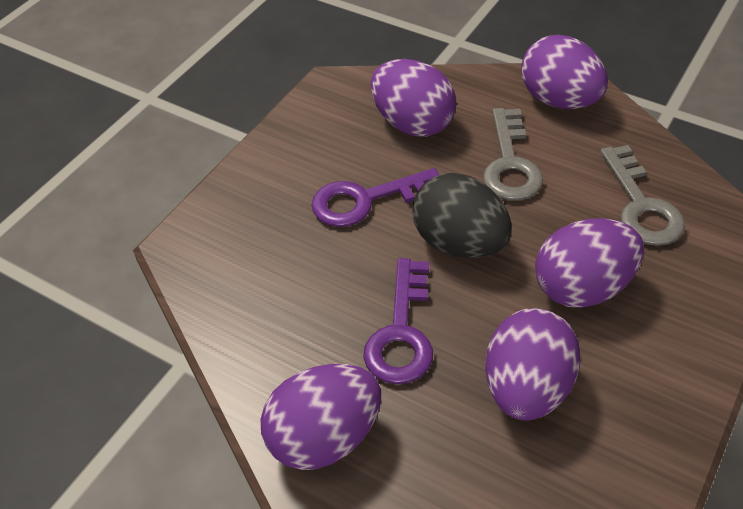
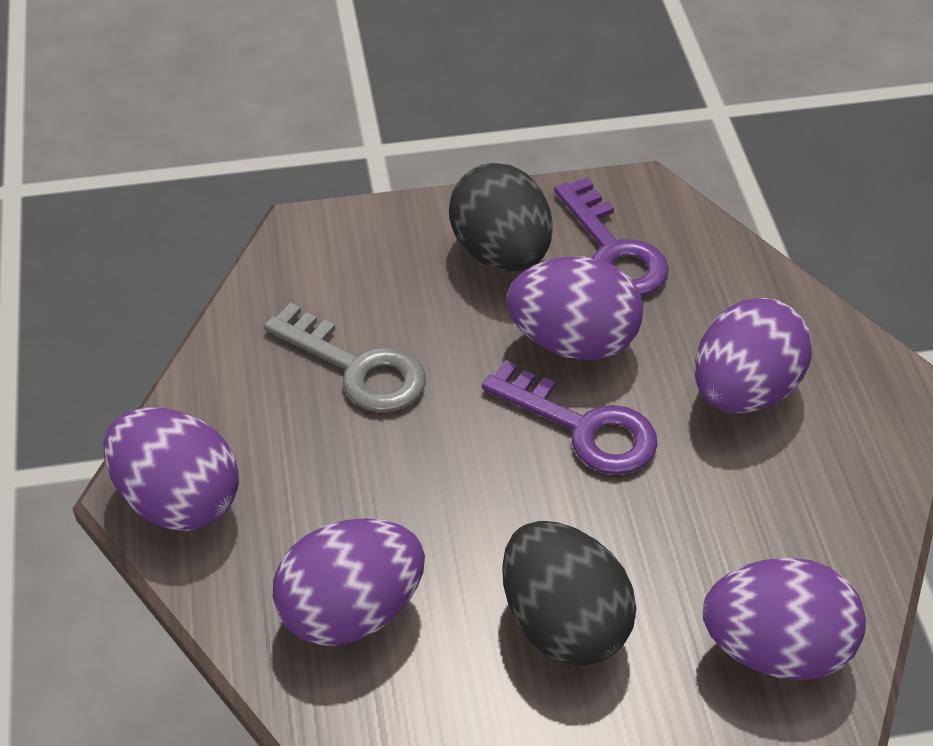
black egg: [412,173,512,258] = 1 -> [449,163,553,272] [502,521,636,666] = 2
grey key: [483,108,543,201] [600,145,685,246] = 2 -> [264,303,426,412] = 1

